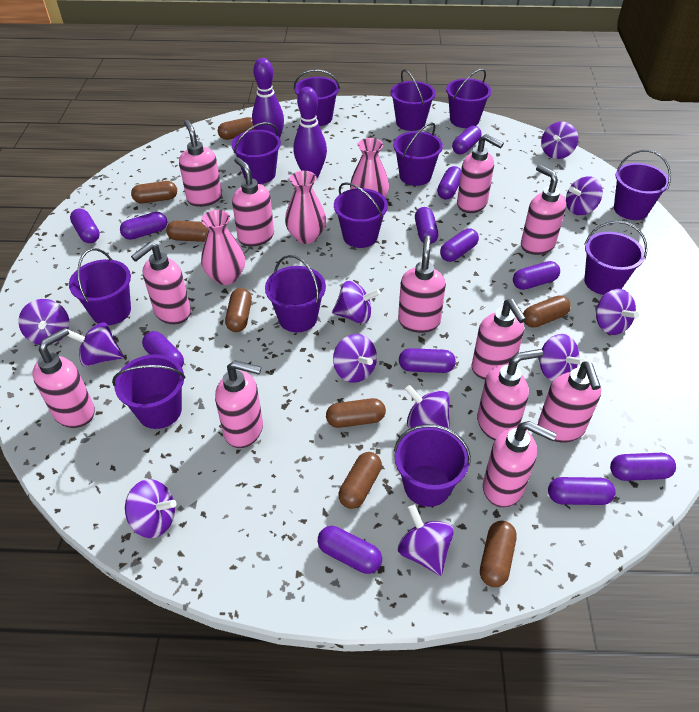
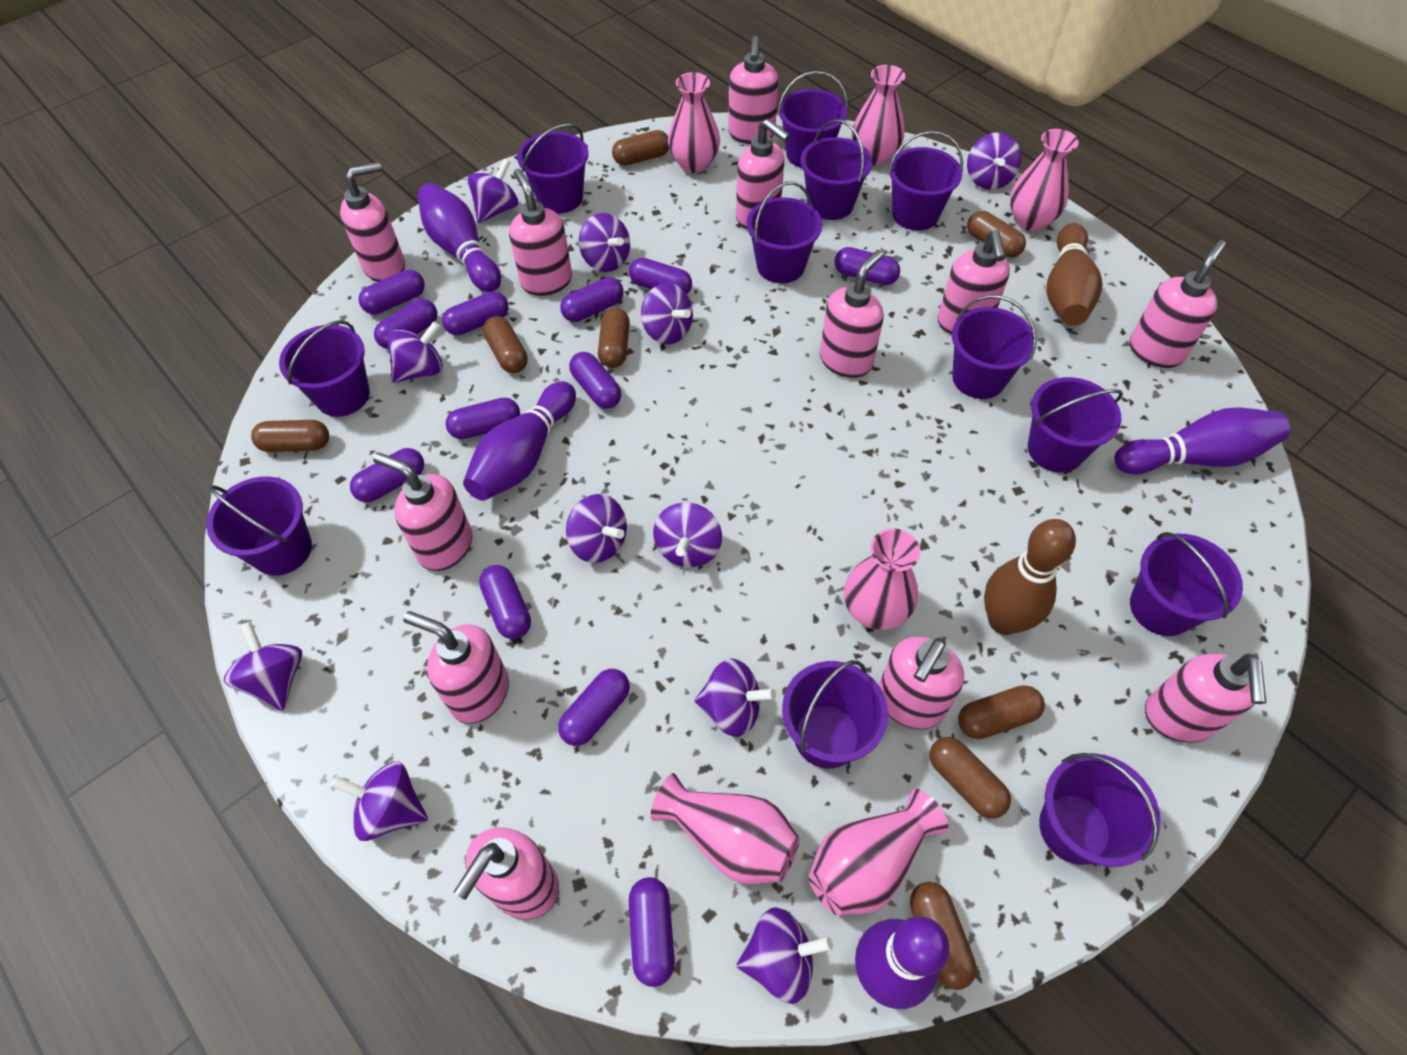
brown bowling pin: none = 0 -> [984,519,1076,635] [1046,223,1103,326] = 2
pink vase: [201,210,245,285] [285,171,326,244] [350,138,389,197] = 3 -> [651,773,800,884] [668,72,720,173] [809,789,948,916] [844,528,920,630] [852,65,906,166] [1010,129,1079,231] = 6
purple bowling pin: [252,58,284,138] [293,87,327,178] = 2 -> [418,183,501,292] [463,381,576,501] [855,916,950,1009] [1114,408,1290,474] = 4

